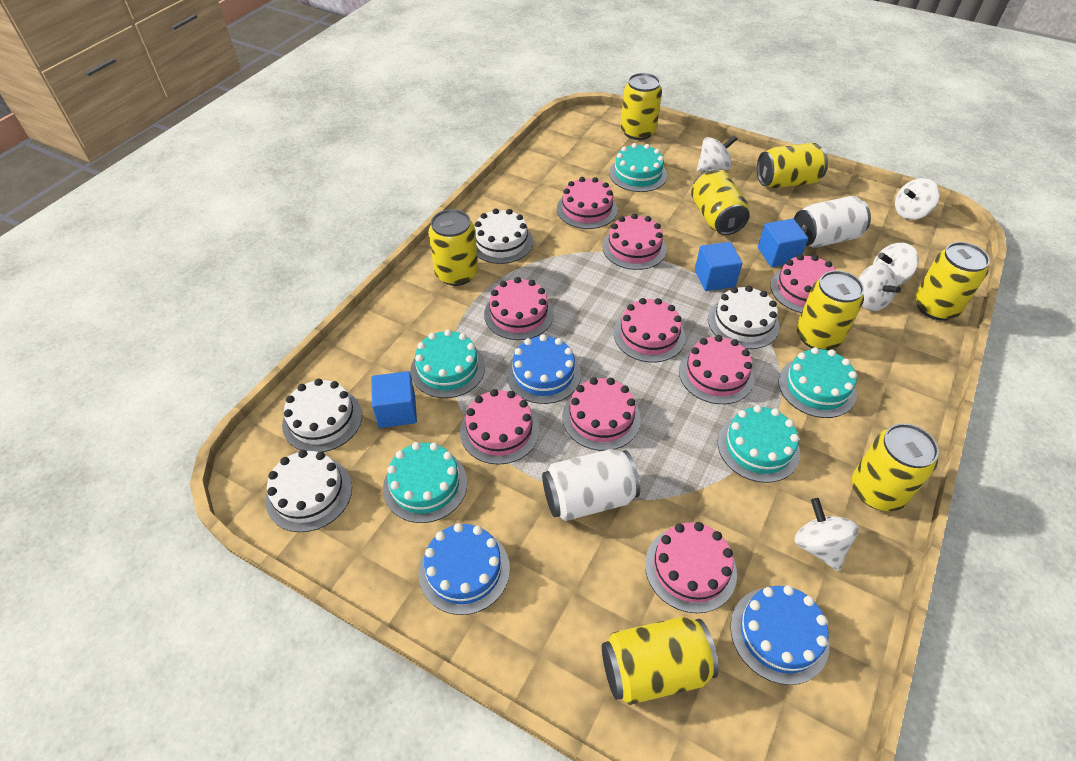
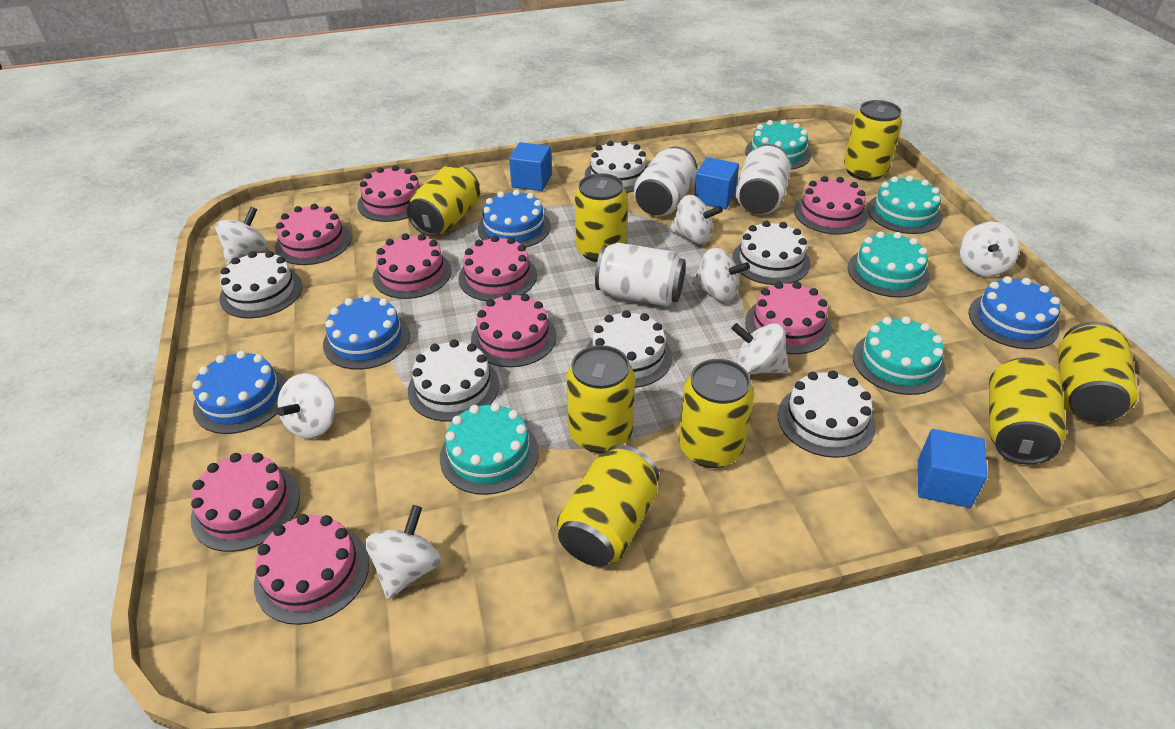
blue cake: [418,523,510,615] [506,334,581,404] [730,585,830,685] = 3 -> [192,351,287,434] [323,295,410,370] [478,189,551,248] [969,276,1060,349] = 4
white cake: [265,450,352,532] [282,378,362,452] [475,208,533,264] [708,286,779,349] = 4 -> [219,251,303,318] [408,340,499,422] [585,140,647,193] [586,310,672,388] [732,221,810,285] [778,370,876,458] = 6
white can: [542,449,640,521] [794,196,871,248] = 2 -> [595,242,686,306] [634,147,697,216] [735,144,791,214] = 3
white spinning top: [697,135,737,171] [794,498,859,571] [858,263,901,311] [873,243,919,286] [895,178,940,220] = 5 -> [215,207,268,265] [277,373,336,439] [365,505,441,599] [669,195,723,244] [692,248,750,302] [731,323,789,374] [960,222,1020,277] = 7

